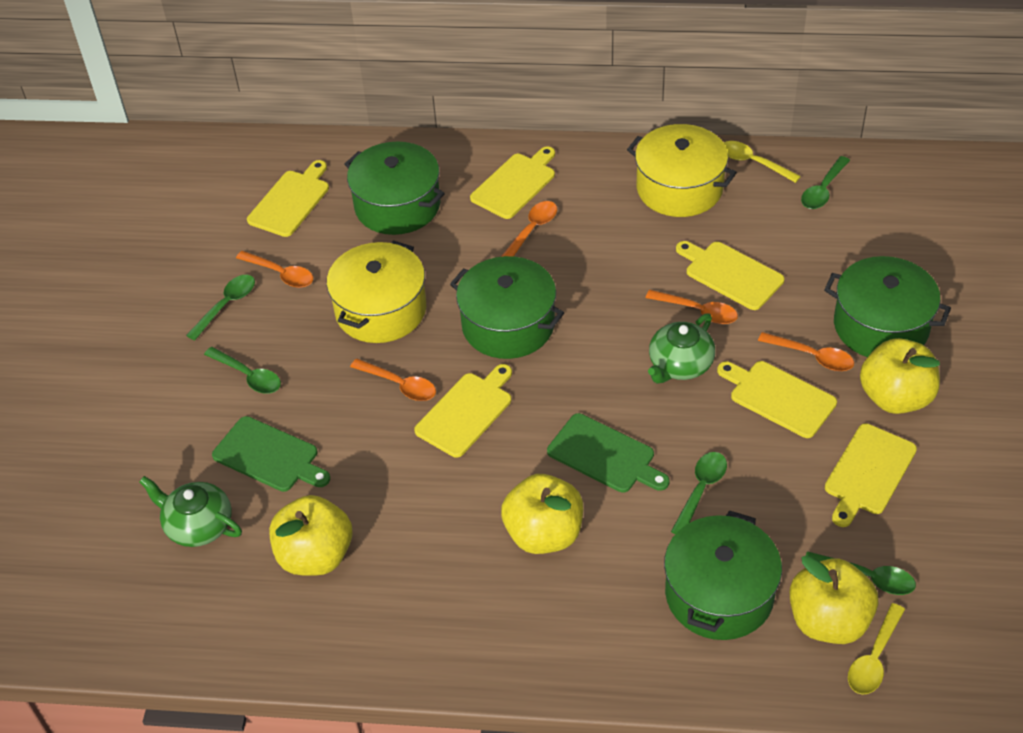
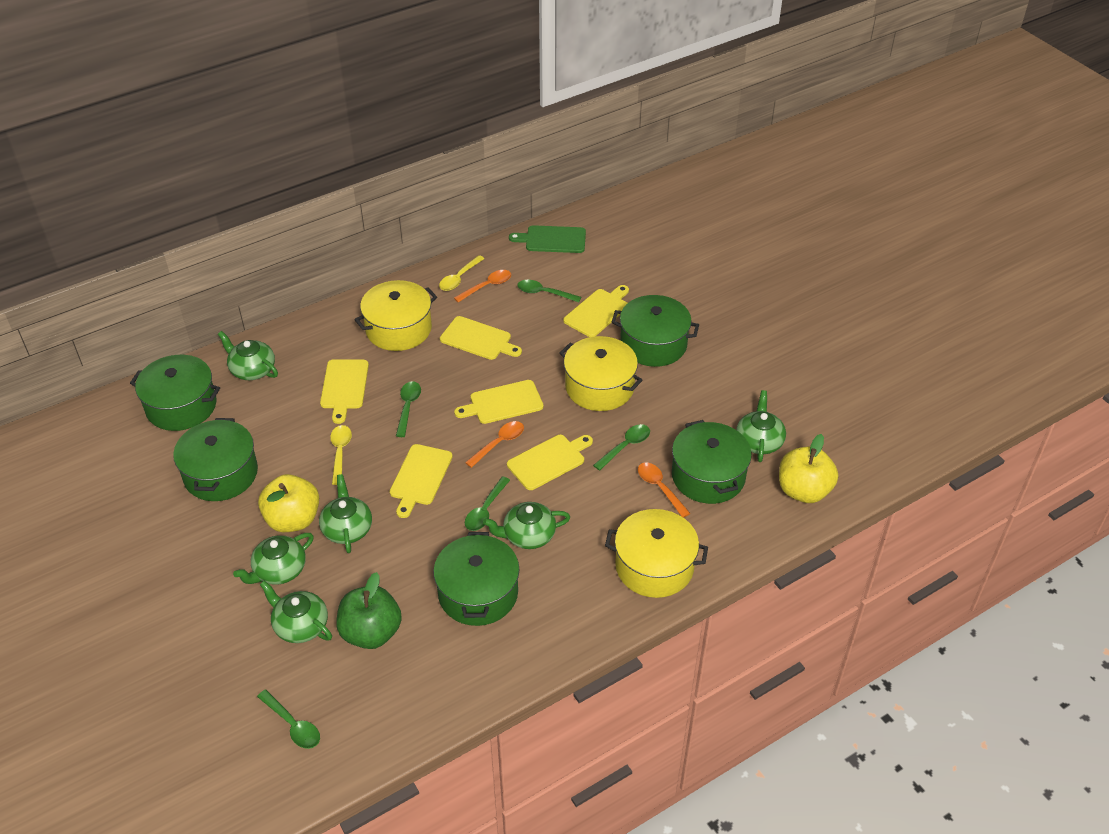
green apple: none = 0 -> [336,572,402,649] = 1
green cutting board: [212,416,330,492] [547,413,670,492] = 2 -> [509,225,586,253] = 1
green pot: [345,142,445,235] [450,256,564,359] [664,510,782,640] [824,256,951,357] = 4 -> [130,355,220,431] [173,418,258,501] [433,532,519,626] [612,295,699,367] [672,420,752,504] = 5
green teapot: [139,476,242,547] [648,313,715,384] = 2 -> [218,331,278,380] [233,533,314,585] [260,581,332,643] [319,474,372,553] [483,502,570,549] [736,390,786,462] = 6
orange spoon: [236,251,313,288] [350,359,436,401] [501,201,557,257] [646,290,738,324] [758,332,854,371] = 5 -> [454,270,511,302] [465,421,524,468] [638,462,690,518] = 3
yellow apple: [269,495,352,576] [501,474,583,554] [790,556,878,644] [860,338,940,414] = 4 -> [258,474,319,532] [779,434,838,503] = 2
yellow pot: [327,241,426,343] [627,124,737,217] = 2 -> [354,280,437,351] [560,336,643,411] [605,509,708,598] = 3

